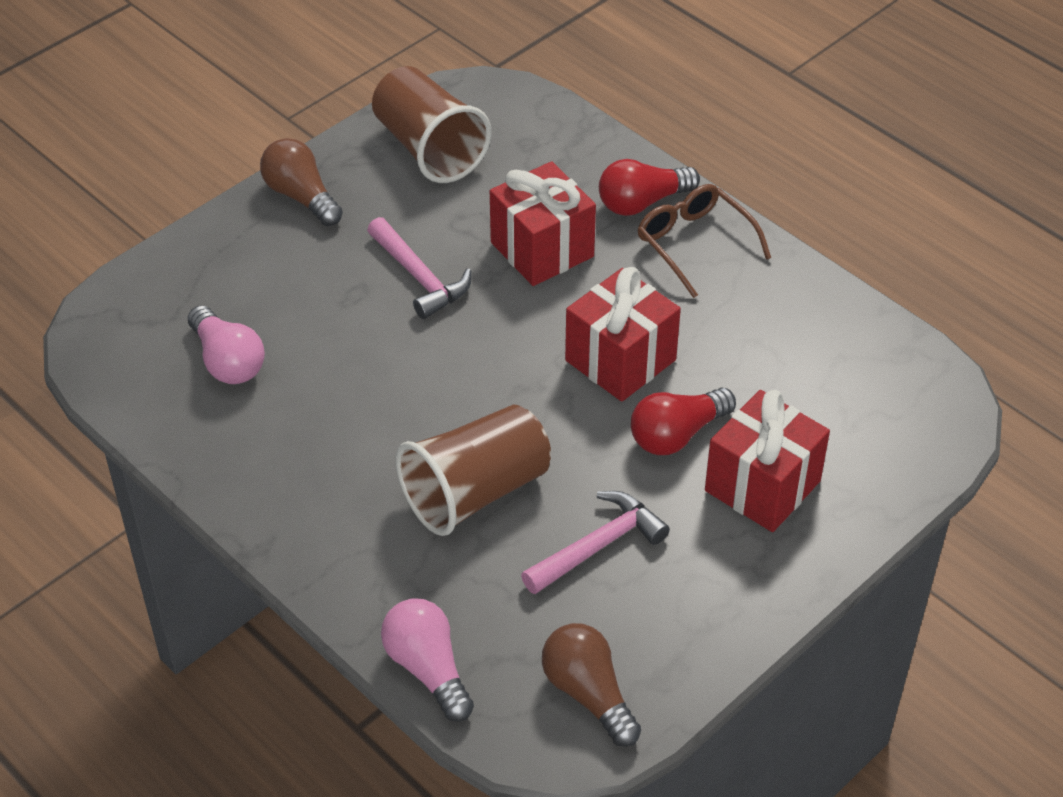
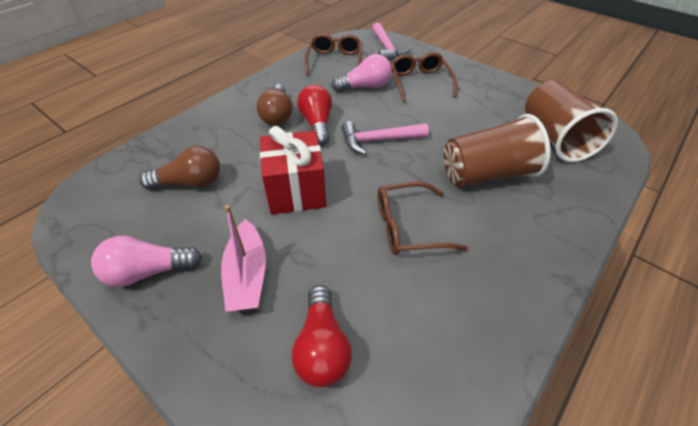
brown glasses: [637,184,771,298] = 1 -> [305,33,362,76] [378,182,468,255] [391,52,457,103] = 3
pink boat: none = 0 -> [221,205,266,312] = 1
red gift: [490,161,596,286] [565,267,681,402] [705,390,830,532] = 3 -> [260,126,326,214] = 1

